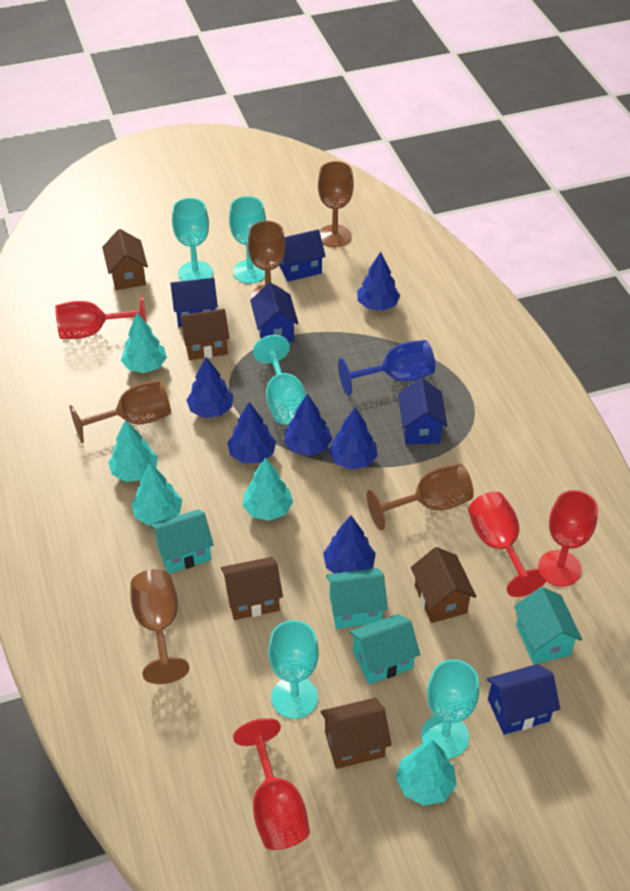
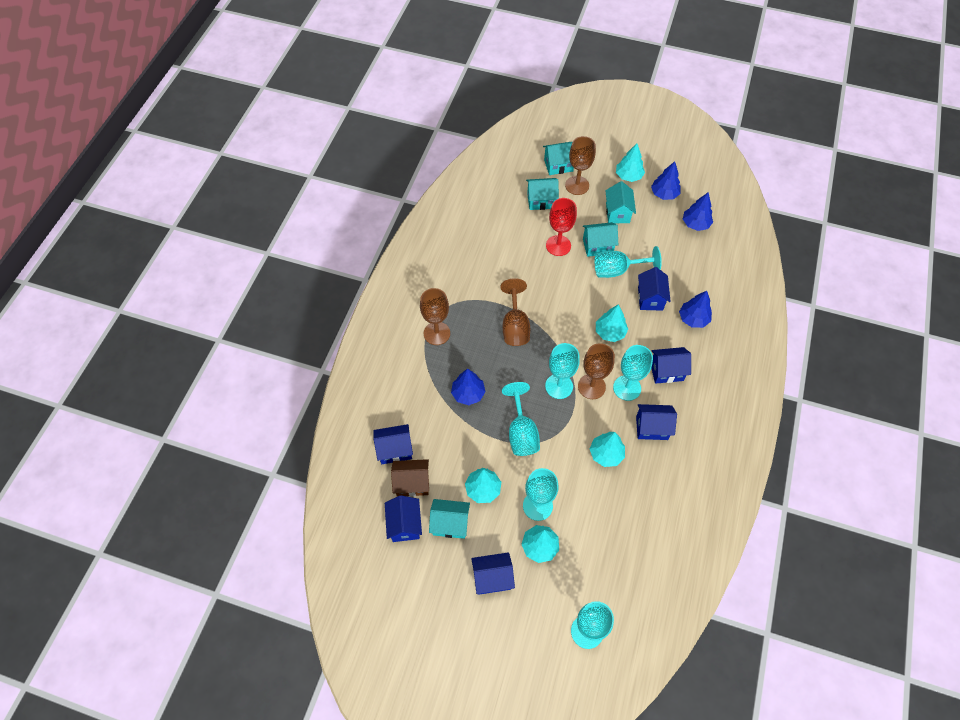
blue goblet: [338,340,435,396] = 1 -> none = 0
blue house: [170,278,218,327] [250,283,299,342] [279,229,326,282] [398,378,447,445] [486,664,560,735] = 5 -> [373,424,413,464] [385,495,422,542] [471,552,515,595] [636,404,677,440] [638,267,671,311] [651,347,691,384] = 6
blue tree: [187,357,233,418] [227,402,276,463] [284,394,332,456] [323,516,376,573] [329,408,378,470] [357,252,400,311] = 6 -> [451,369,486,405] [651,161,680,200] [679,291,712,328] [683,193,713,231] = 4
brown goblet: [70,380,171,443] [131,569,189,684] [248,221,285,299] [318,161,354,247] [367,464,474,530] = 5 -> [420,288,450,345] [501,278,530,346] [565,136,596,195] [578,343,615,399] = 4
brown house: [102,229,148,290] [179,309,230,360] [221,557,283,620] [321,698,391,769] [411,547,476,623] = 5 -> [391,459,429,497] = 1
red goblet: [55,294,147,339] [233,718,310,850] [468,492,548,597] [538,490,598,587] = 4 -> [546,198,577,256] = 1
turquoise goblet: [172,198,213,281] [229,196,266,284] [253,335,306,425] [268,620,319,719] [421,659,479,759] = 5 -> [502,382,540,456] [523,468,558,521] [545,343,580,399] [571,601,614,649] [595,246,662,278] [613,345,653,401] = 6
turquoise house: [150,509,214,573] [326,568,388,629] [349,614,420,684] [514,587,582,664] = 4 -> [429,499,470,539] [526,178,559,210] [543,142,574,175] [583,222,618,257] [605,181,636,223] = 5

